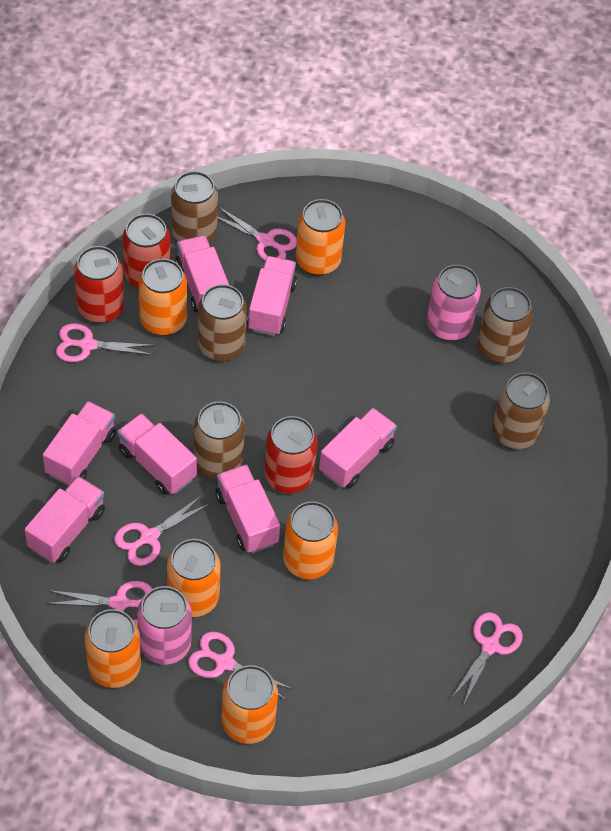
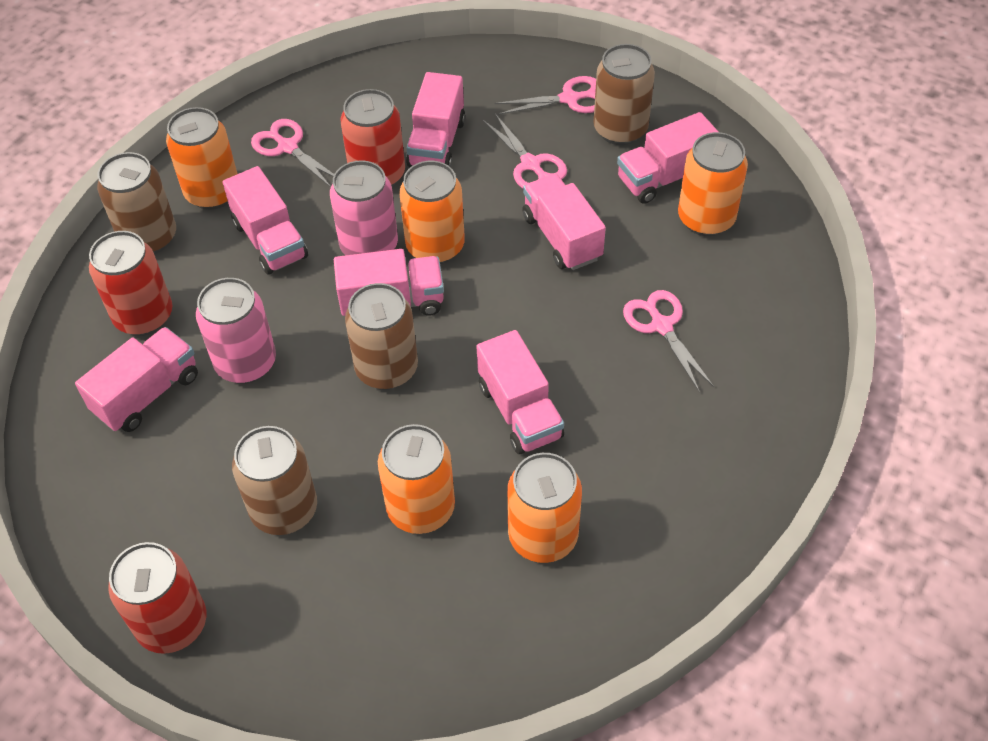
brown can: [171,171,218,242] [194,401,245,479] [198,284,247,361] [477,287,533,363] [492,372,550,449] = 5 -> [97,152,176,254] [232,426,317,535] [345,283,418,390] [593,44,655,145] = 4
orange can: [85,609,141,688] [139,259,187,336] [167,539,221,617] [222,665,278,744] [283,501,338,579] [296,199,346,276] = 6 -> [166,107,237,210] [378,424,455,534] [399,161,465,264] [507,453,582,563] [678,132,748,236] = 5
pink scissors: [46,581,153,626] [56,323,155,362] [114,495,211,566] [188,632,294,700] [217,207,297,261] [452,612,523,705] = 6 -> [251,119,334,187] [483,114,567,188] [494,76,596,115] [623,290,714,392] = 4

